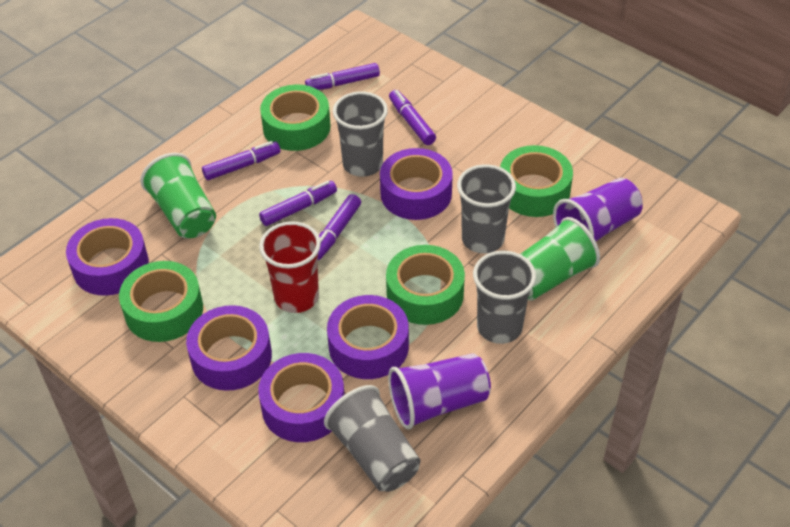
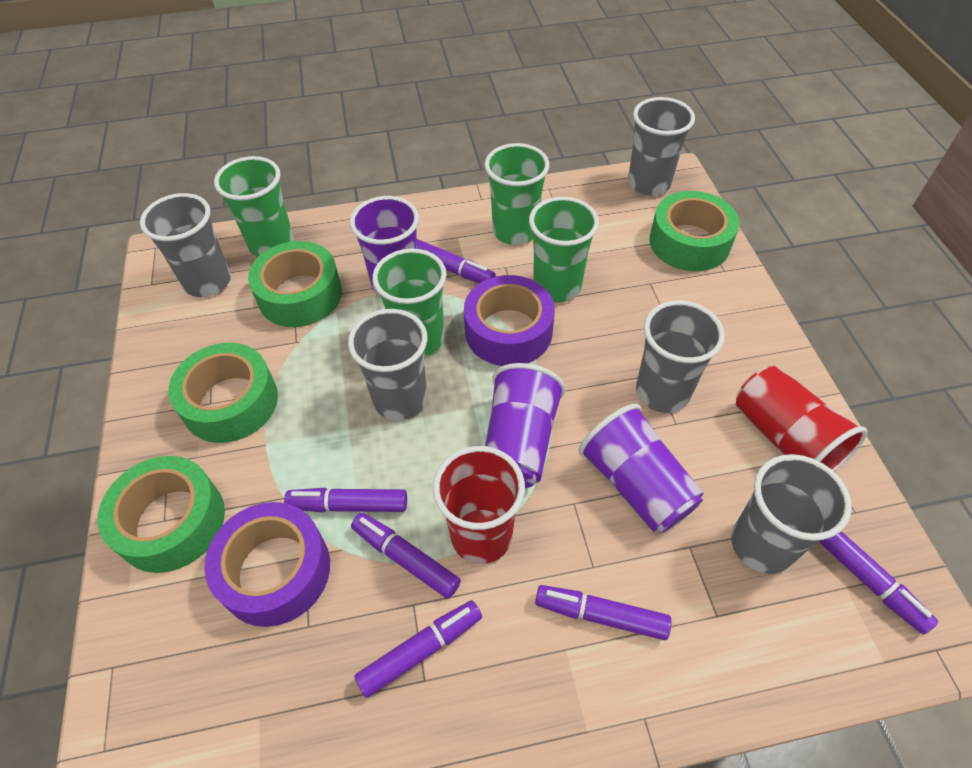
green cup: [140,153,216,238] [521,217,600,301] = 2 -> [214,156,294,257] [372,248,447,356] [484,143,549,245] [529,197,599,302] = 4
grey cup: [324,385,421,492] [333,91,388,177] [457,164,516,253] [473,251,536,344] = 4 -> [140,193,231,297] [348,309,427,421] [628,97,695,196] [636,301,725,413] [731,454,852,574] = 5
purple cup: [388,353,491,430] [553,178,643,241] = 2 -> [350,196,419,298] [485,363,566,488] [578,404,704,533] = 3
purple marker: [202,141,280,180] [259,181,337,226] [305,63,380,90] [318,194,361,260] [389,90,436,145] = 5 -> [284,488,407,512] [351,513,461,599] [354,600,482,698] [416,239,496,283] [535,585,672,640] [819,531,938,635] = 6
purple tape: [66,218,149,296] [186,305,272,391] [258,353,345,442] [327,295,409,379] [380,148,453,220] = 5 -> [204,502,330,627] [464,275,555,366] = 2
red cup: [259,221,321,313] = 1 -> [433,446,525,564] [736,366,867,471] = 2

